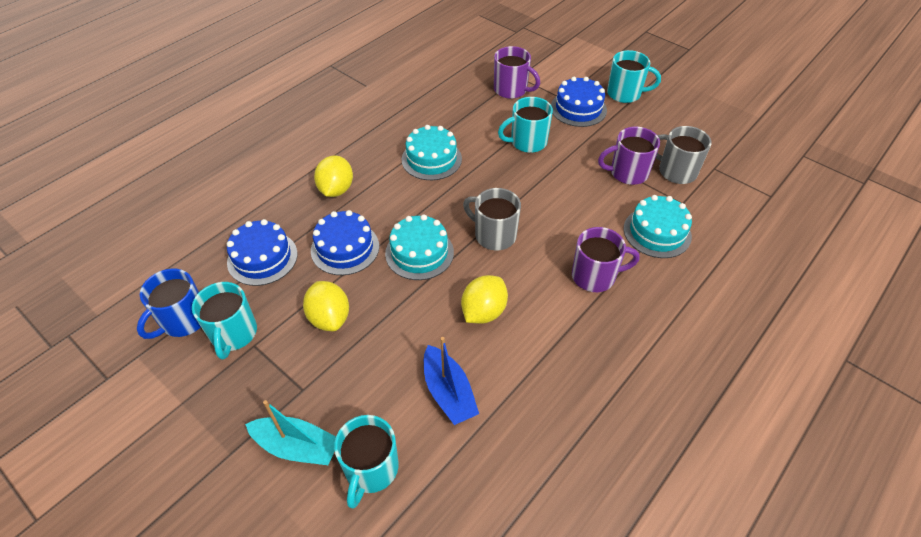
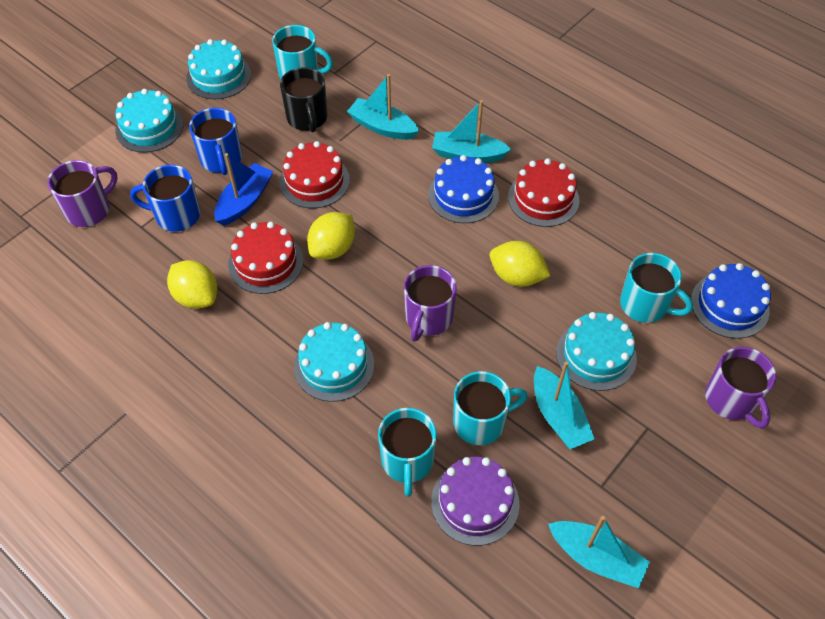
black mug: none = 0 -> [280,67,327,133] = 1
blue cake: [227,219,297,286] [311,210,379,275] [551,77,607,127] = 3 -> [428,155,499,223] [691,263,771,338] = 2
blue mug: [137,269,201,339] = 1 -> [130,165,200,232] [189,108,242,175] = 2
grey mug: [463,188,521,250] [656,126,711,184] = 2 -> none = 0
purple cake: none = 0 -> [431,457,520,546] = 1
red cake: none = 0 -> [228,222,303,294] [279,141,350,208] [508,158,579,227] = 3
turquoise boat: [245,400,336,465] = 1 -> [347,74,419,140] [432,100,512,163] [534,362,595,449] [548,516,650,589] = 4
turquoise cake: [385,214,454,280] [402,125,462,180] [624,195,692,258] = 3 -> [115,89,184,153] [186,39,251,99] [294,322,374,402] [556,312,637,391] = 4

